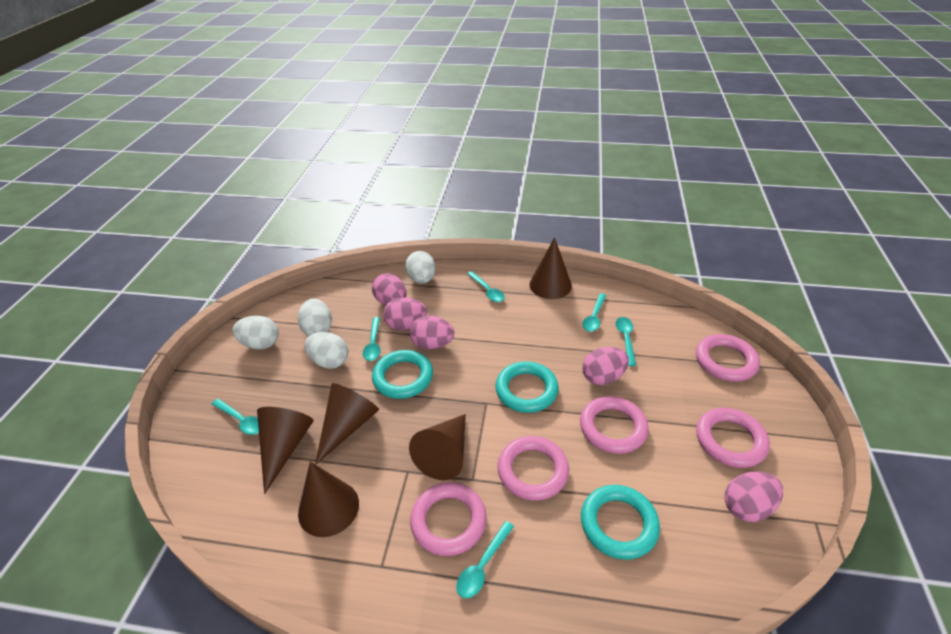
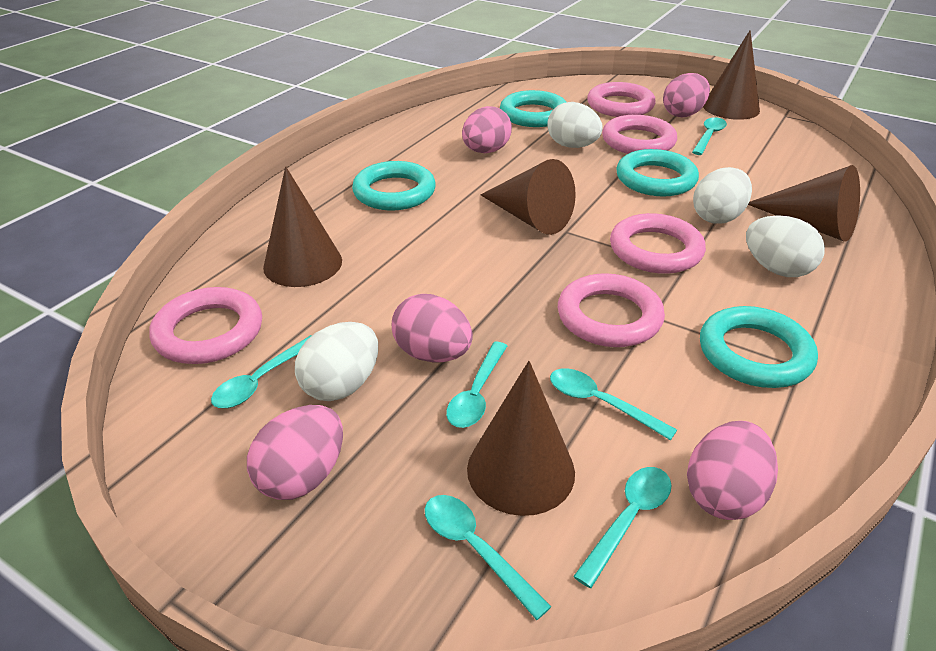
turquoise ring: [372,350,433,399] [495,361,559,413] [581,485,660,560] = 3 -> [352,161,436,210] [500,90,566,127] [616,149,699,196] [700,306,818,388] = 4

